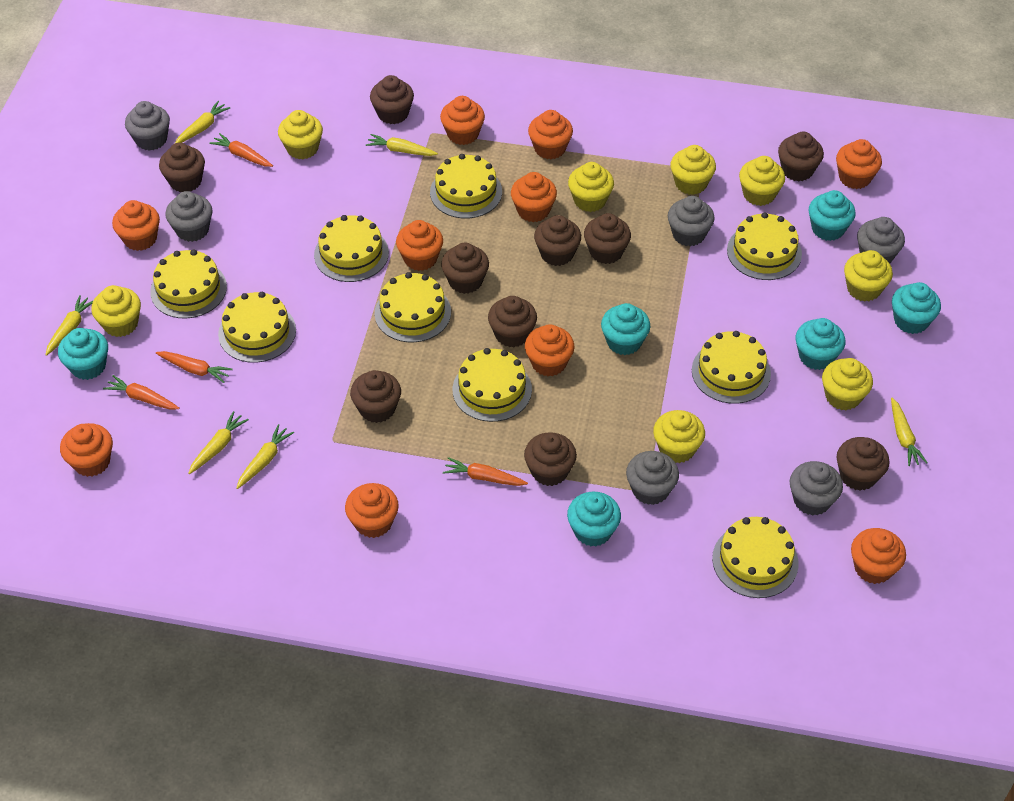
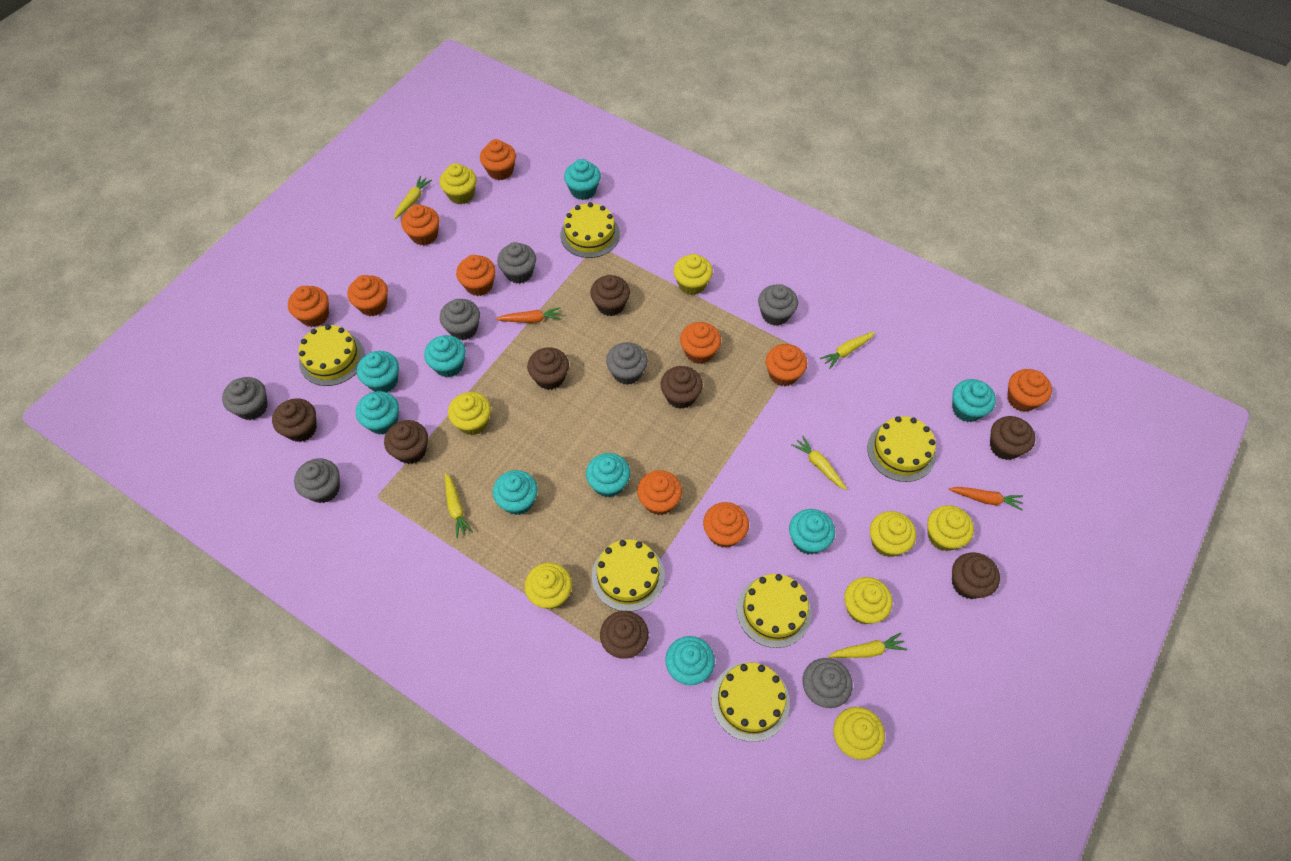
brown cupcake: [159,143,205,192] [350,370,401,423] [370,75,414,124] [441,243,489,294] [488,296,537,347] [524,432,577,486] [534,215,581,266] [584,213,631,264] [778,132,824,181] [837,437,890,491] = 10 -> [272,398,317,442] [384,420,428,464] [527,347,569,390] [590,275,630,316] [600,611,649,659] [661,366,703,409] [952,552,1000,599] [990,416,1035,460] = 8
grey cupcake: [125,101,170,151] [166,191,212,242] [626,451,679,505] [668,196,715,246] [790,461,843,516] [857,217,905,263] = 6 -> [222,377,267,420] [294,458,340,503] [440,299,480,340] [497,242,536,283] [606,342,648,385] [758,284,798,326] [802,658,853,708] = 7
orange carrot: [103,375,180,410] [156,351,233,383] [209,133,273,167] [443,457,528,486] = 4 -> [496,307,561,323] [949,487,1023,510] = 2
turquoise cupcake: [58,328,108,380] [567,491,621,547] [601,303,651,355] [796,318,845,370] [809,190,856,241] [892,282,941,334] = 6 -> [356,391,399,434] [357,351,399,392] [424,335,466,377] [493,470,538,515] [564,159,601,200] [586,453,630,498] [665,636,715,685] [789,509,835,554] [952,379,996,422] = 9
yellow cake: [150,249,227,318] [218,292,296,363] [314,215,389,282] [375,272,451,342] [430,154,502,219] [453,348,532,422] [692,331,771,404] [712,517,799,598] [727,212,802,280] = 9 -> [299,325,365,386] [560,202,620,258] [592,540,665,611] [712,662,790,742] [737,574,812,648] [867,416,936,482] = 6
yellow carrot: [45,295,93,356] [175,101,230,143] [188,411,249,474] [236,424,294,489] [366,134,438,156] [891,398,928,466] = 6 -> [394,176,432,220] [445,473,473,538] [791,436,847,490] [820,331,875,369] [828,633,907,658] = 5

